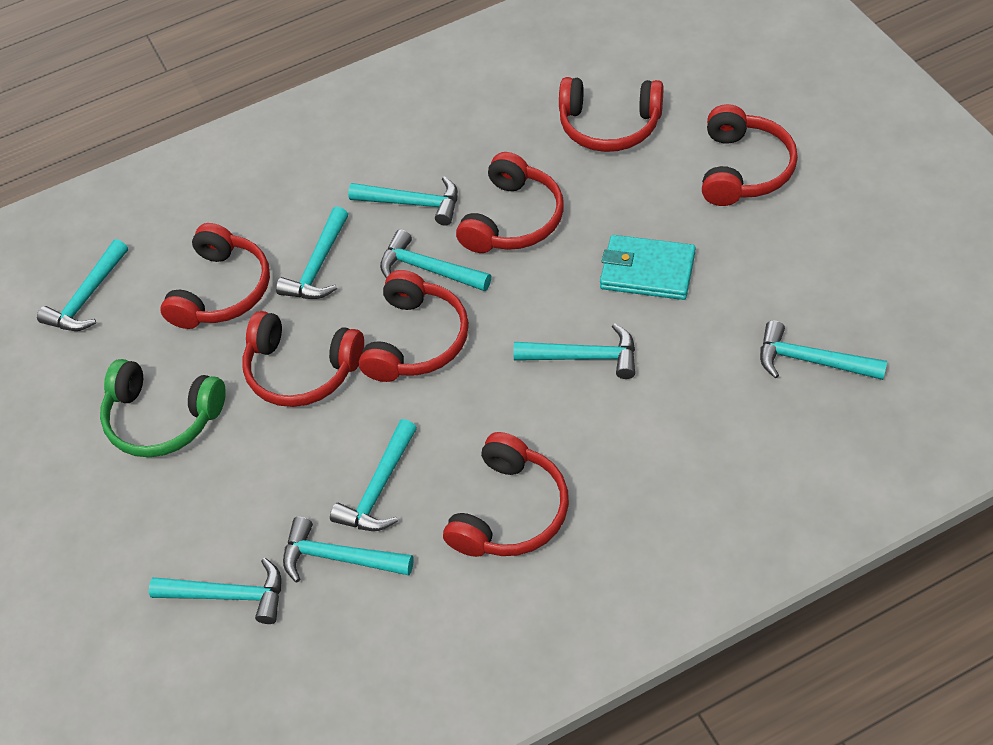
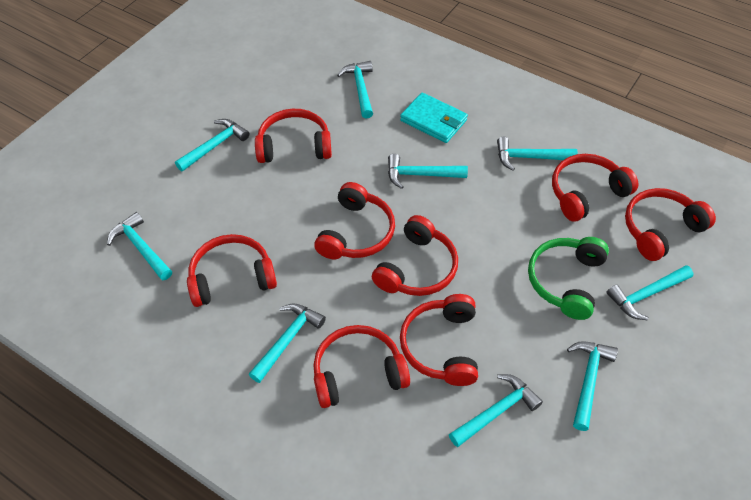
red headphones: [160,223,270,329] [243,311,364,407] [359,270,469,382] [443,432,569,557] [456,152,564,253] [559,77,663,152] [702,104,798,206] = 7 -> [187,234,277,307] [255,109,332,163] [313,325,410,408] [314,182,395,259] [372,215,458,296] [400,294,478,386] [552,154,638,222] [625,188,716,261] = 8

